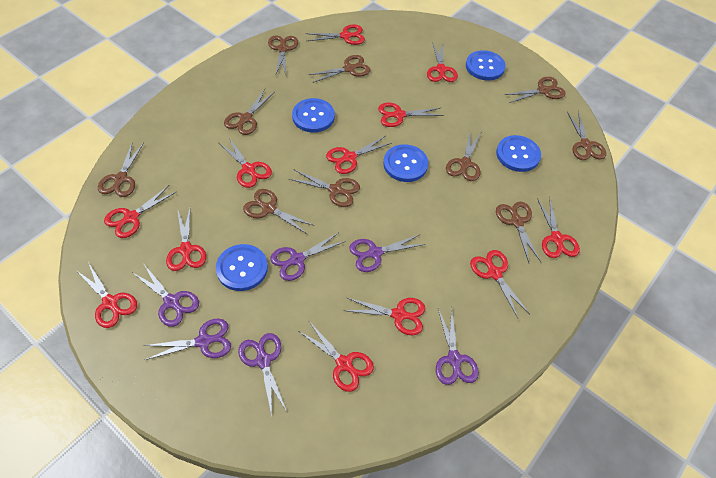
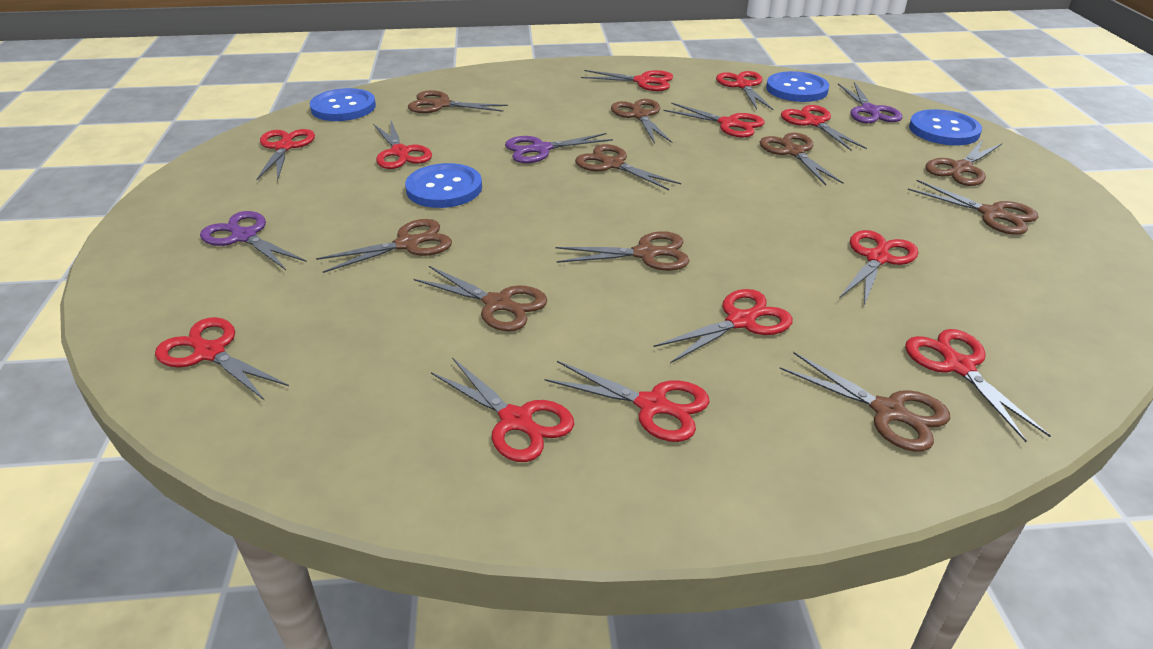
blue button: [216,244,268,291] [292,98,335,133] [383,144,428,182] [466,50,506,80] [496,135,541,172] = 5 -> [310,88,376,121] [405,163,482,208] [766,71,829,102] [909,109,982,145] = 4
purple scissors: [133,263,199,327] [143,318,231,360] [238,333,287,416] [270,232,346,281] [349,234,426,272] [436,308,479,385] = 6 -> [200,211,307,270] [505,133,613,163] [838,82,902,123] = 3

